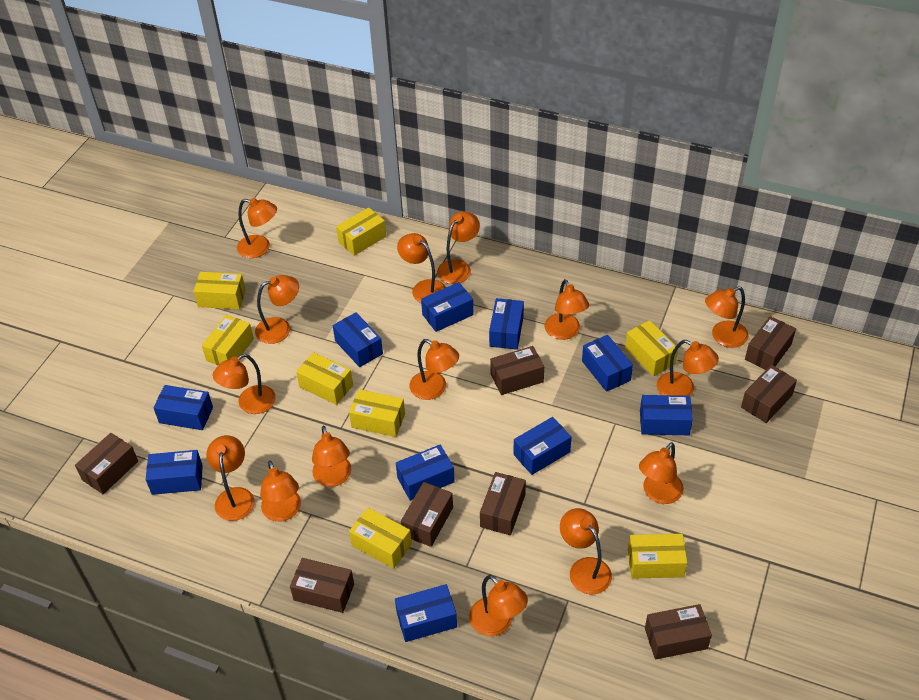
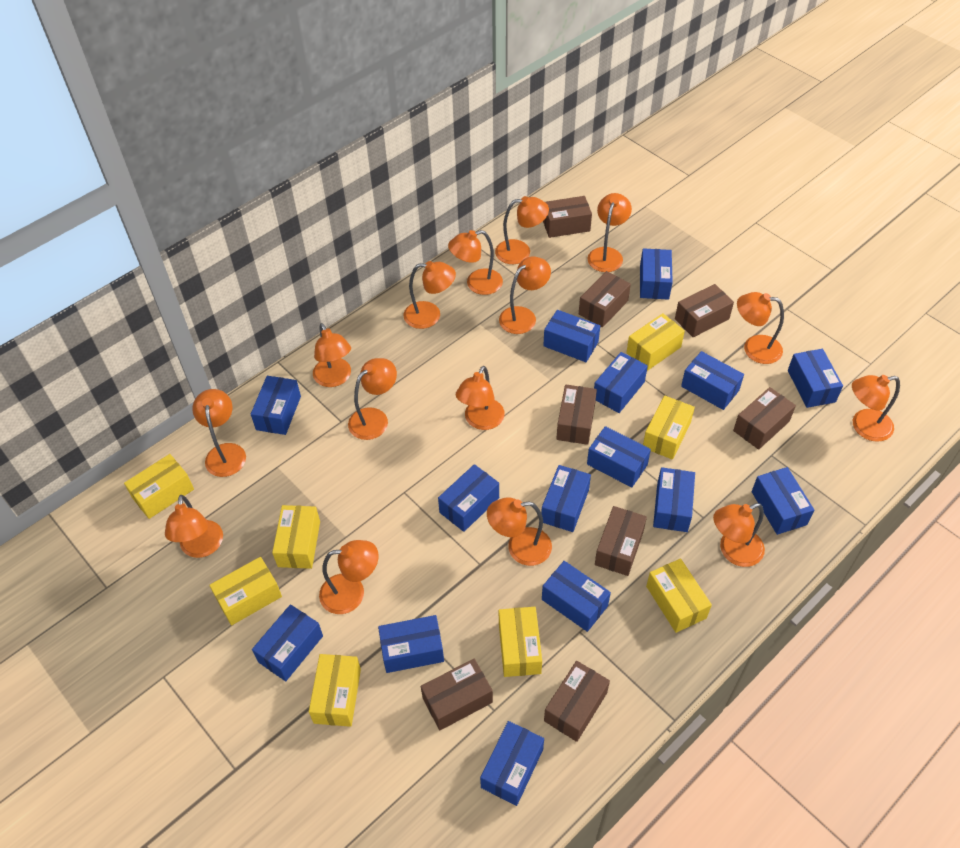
blue box: [146,450,203,495] [153,385,213,430] [333,312,383,367] [395,584,457,642] [396,445,455,501] [421,282,474,332] [489,298,524,350] [514,417,571,475] [582,335,633,392] [640,395,693,435] = 10 -> [251,376,301,435] [252,604,323,681] [378,615,444,673] [438,464,499,532] [480,721,544,806] [541,465,591,532] [542,561,611,632] [543,310,600,362] [587,426,651,488] [594,352,648,413] [640,248,673,300] [653,467,695,532] [681,351,744,410] [752,467,814,535] [788,349,843,408] = 15

